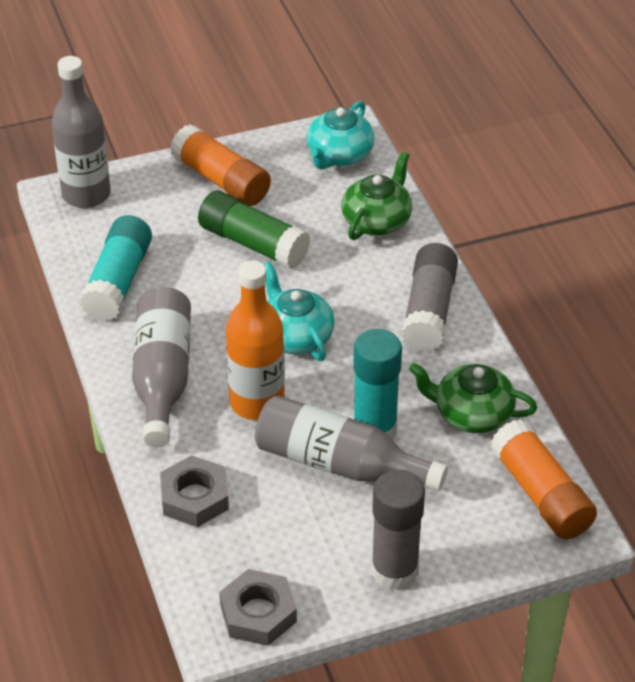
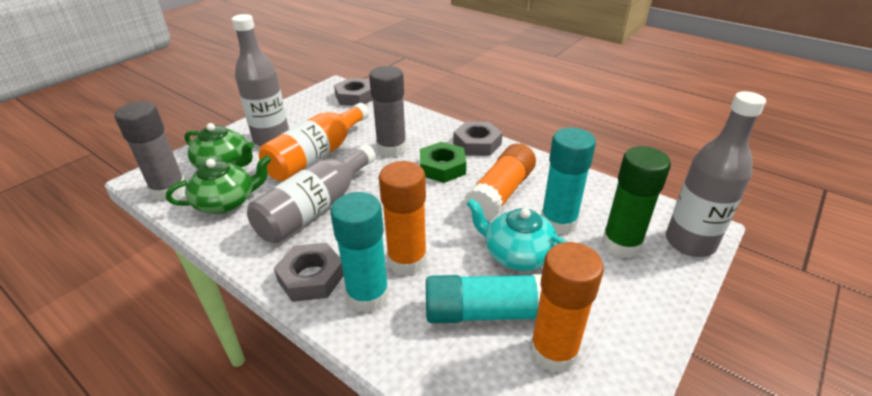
green nut: none = 0 -> [420,142,466,183] = 1
grey nut: [160,455,229,527] [219,569,297,646] = 2 -> [274,242,344,302] [334,78,373,106] [453,121,502,156] = 3
orange glue stick: [170,124,271,206] [490,419,597,539] = 2 -> [379,161,427,276] [464,143,536,220] [530,242,604,373] = 3
turquoise glue stick: [80,215,152,321] [353,329,402,439] = 2 -> [331,192,389,313] [426,274,542,323] [541,128,596,235] = 3
turquoise teapot: [264,262,335,361] [306,101,375,170] = 2 -> [466,198,567,271] = 1

